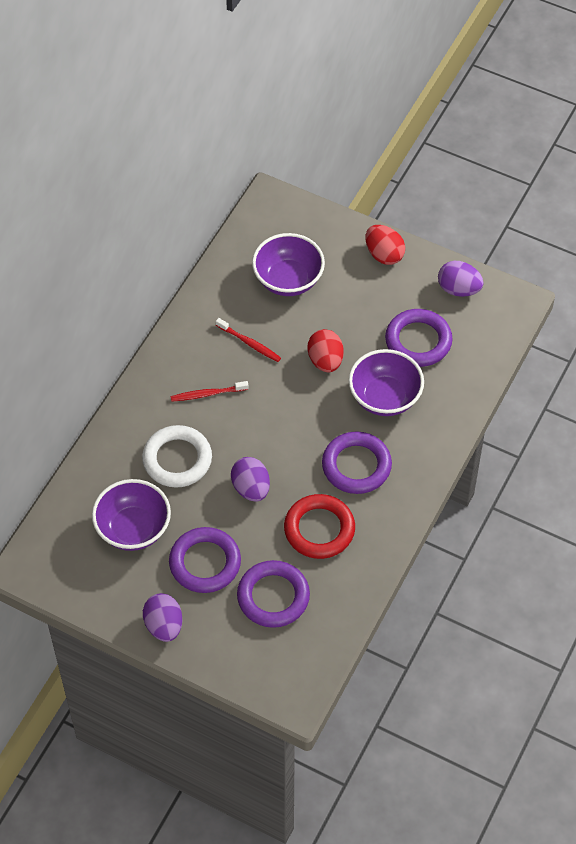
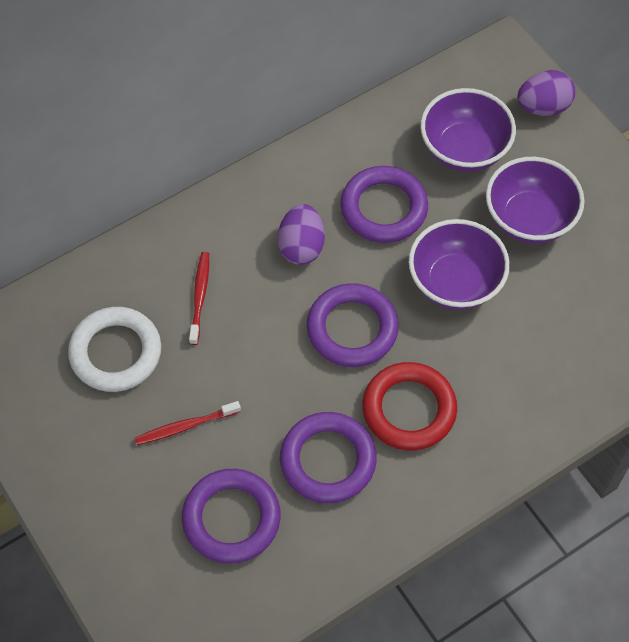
purple egg: [143,593,182,642] [231,457,270,502] [438,261,484,297] = 3 -> [277,204,325,265] [517,70,575,116] = 2
red egg: [308,329,344,373] [365,225,405,265] = 2 -> none = 0

